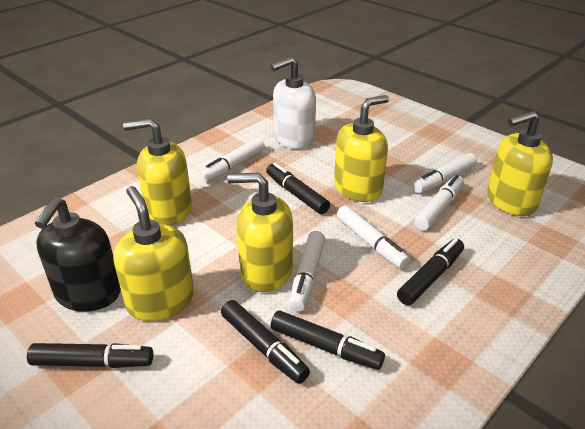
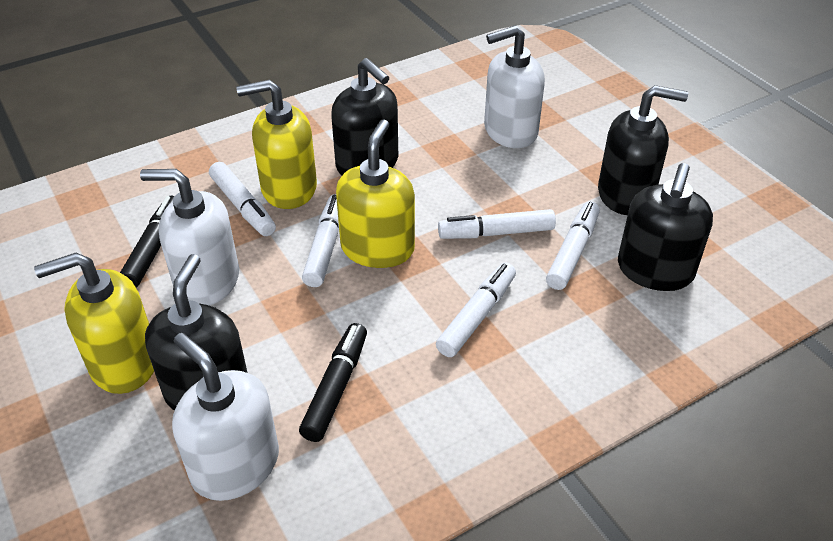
black marker: [27,343,153,368] [221,300,310,384] [266,163,330,214] [271,310,385,370] [397,238,464,305] = 5 -> [120,196,175,287] [299,323,367,442] = 2
black soap dispenser: [35,197,121,312] = 1 -> [145,254,248,411] [331,58,398,175] [598,85,688,215] [618,163,713,291] = 4
white soap dispenser: [271,57,316,149] = 1 -> [140,169,239,306] [172,333,279,501] [484,25,545,148] = 3
yellow soap dispenser: [113,186,194,321] [123,118,192,226] [227,173,293,292] [334,95,389,202] [487,111,553,216] = 5 -> [34,253,154,394] [236,80,317,209] [336,119,415,268] = 3

